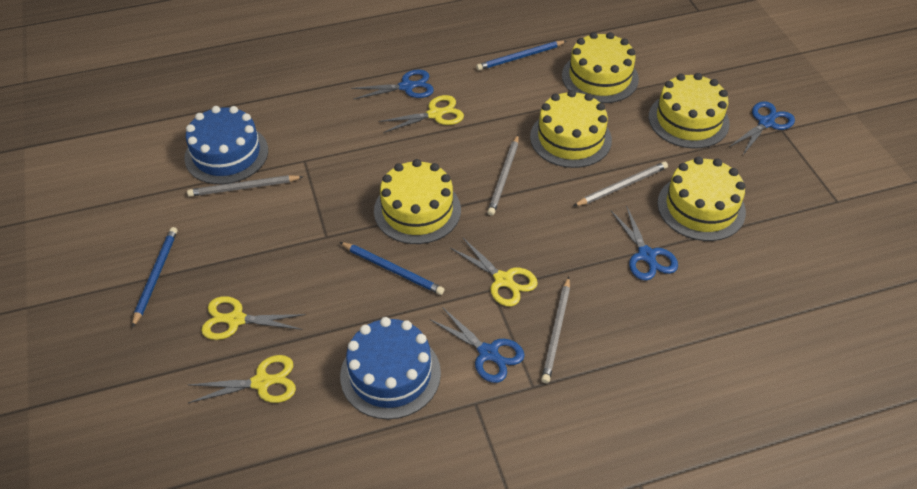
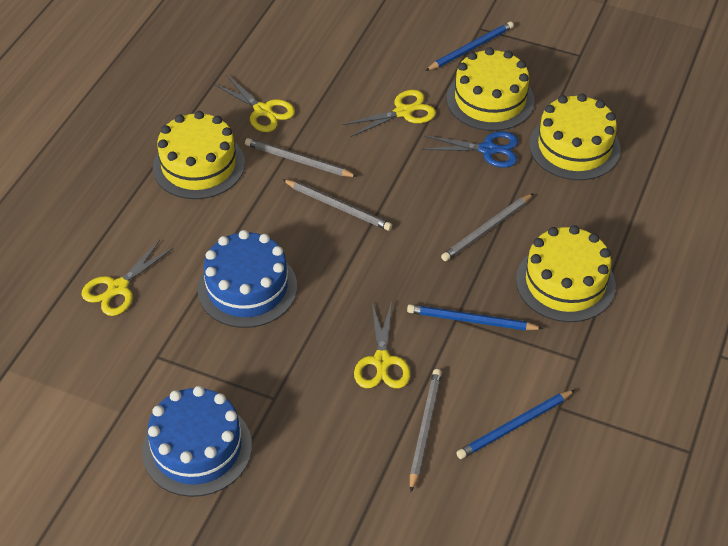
blue scissors: [351,69,434,100] [431,307,525,383] [611,205,678,281] [729,101,795,156] = 4 -> [422,131,518,168] = 1
yellow cake: [374,159,461,244] [530,90,612,168] [562,32,639,103] [649,73,730,149] [657,157,746,241] = 5 -> [153,111,245,199] [447,47,535,131] [516,225,616,322] [529,94,621,180] = 4

